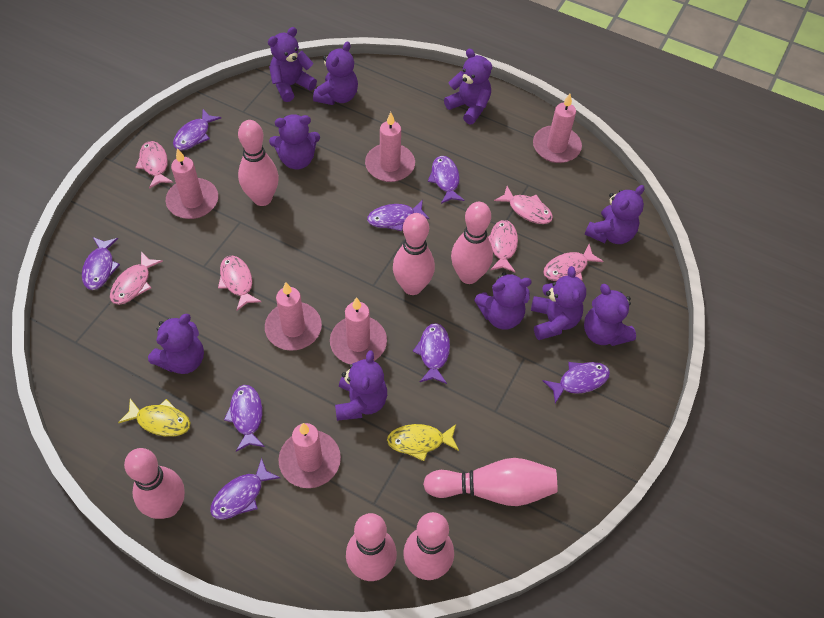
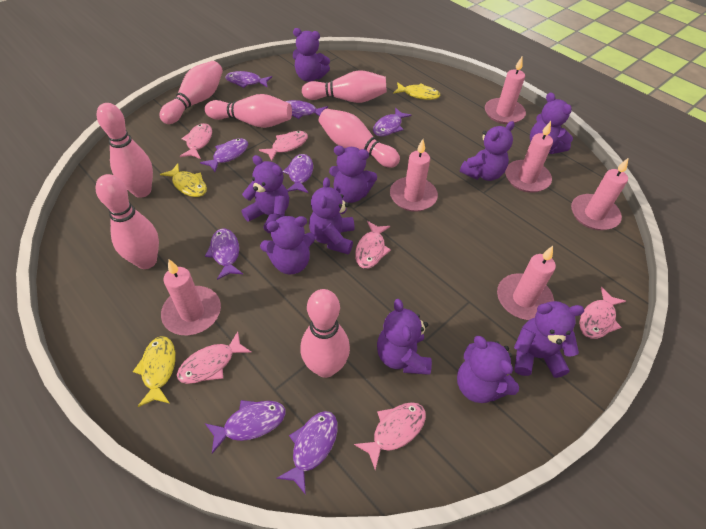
yellow fish: [118,398,191,437] [387,424,459,461] = 2 -> [133,336,176,407] [160,164,207,197] [393,82,440,100] = 3

